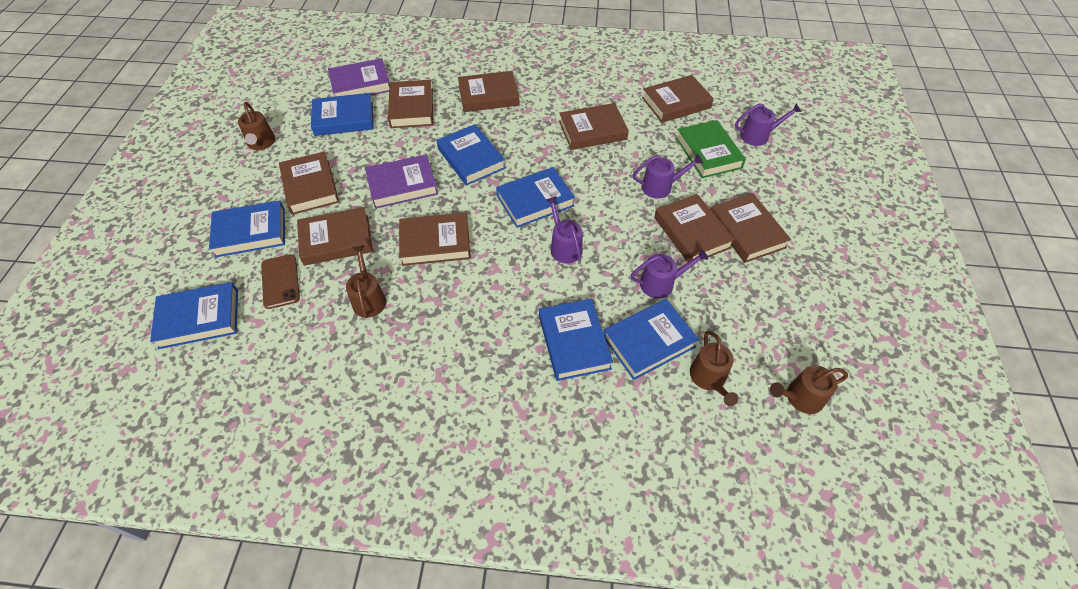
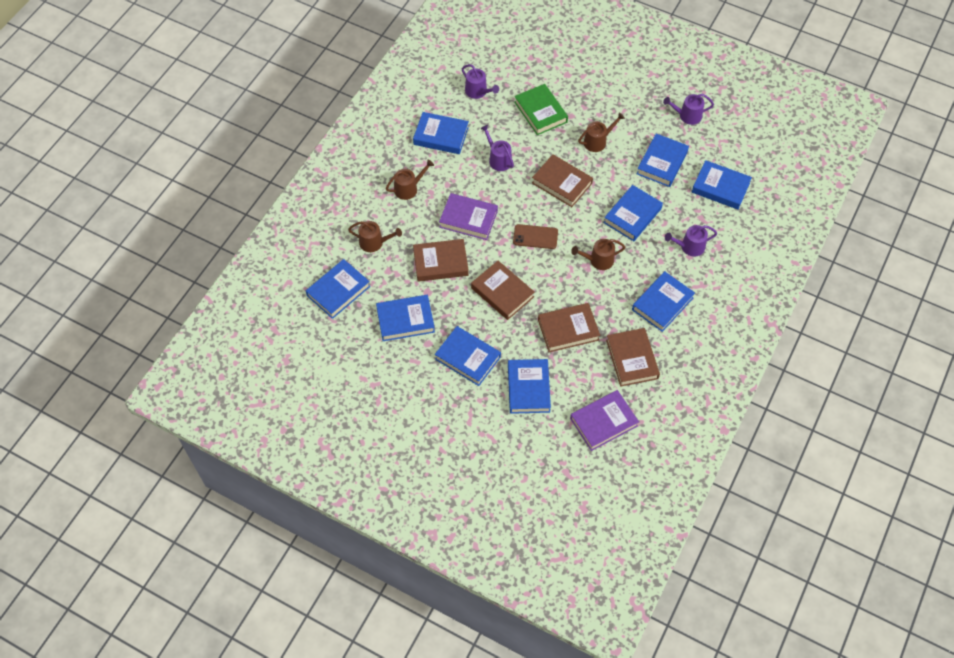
blue book: [150,282,238,349] [209,200,285,257] [311,93,373,136] [436,124,506,186] [496,167,575,228] [539,299,613,381] [604,299,699,380] = 7 -> [306,259,370,319] [376,295,435,341] [413,112,469,154] [435,326,501,386] [508,359,551,414] [604,185,663,241] [632,271,695,332] [637,134,689,187] [692,160,752,210] = 9
brown book: [279,151,339,215] [297,207,373,266] [388,80,433,128] [399,213,471,266] [458,71,519,112] [559,103,629,150] [642,75,714,123] [654,194,735,262] [711,193,791,263] = 9 -> [413,239,469,282] [471,261,535,320] [532,154,593,207] [538,303,600,352] [606,328,660,387] = 5

